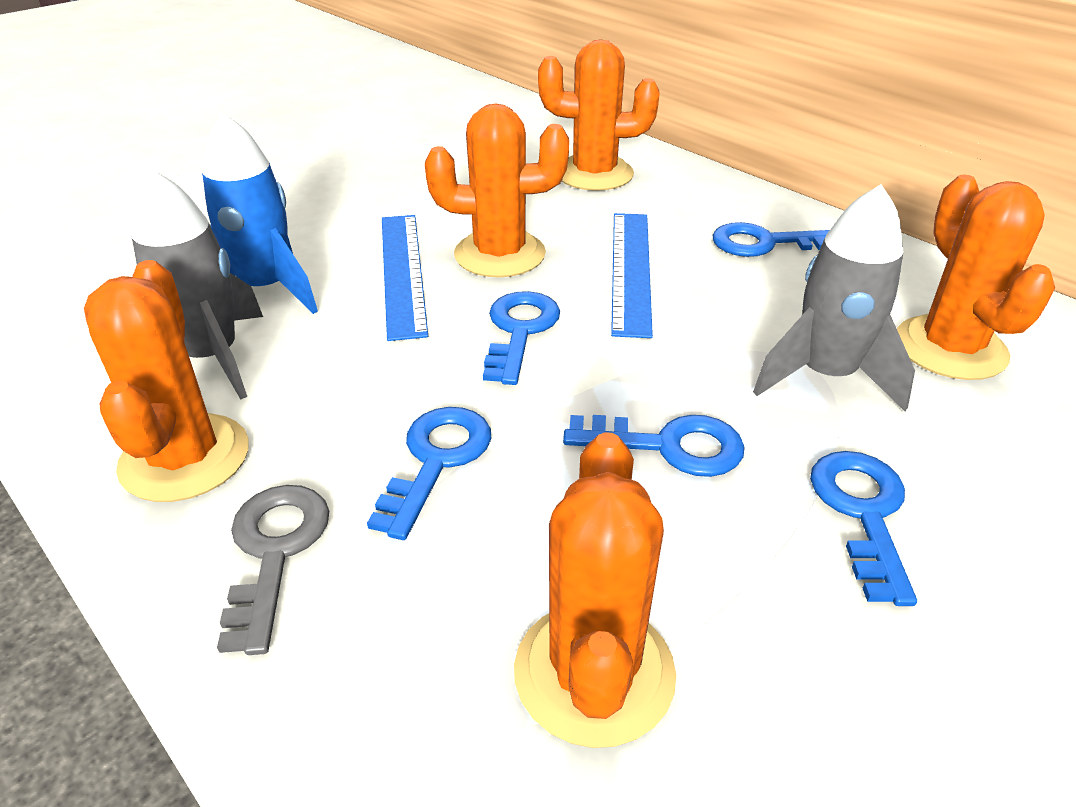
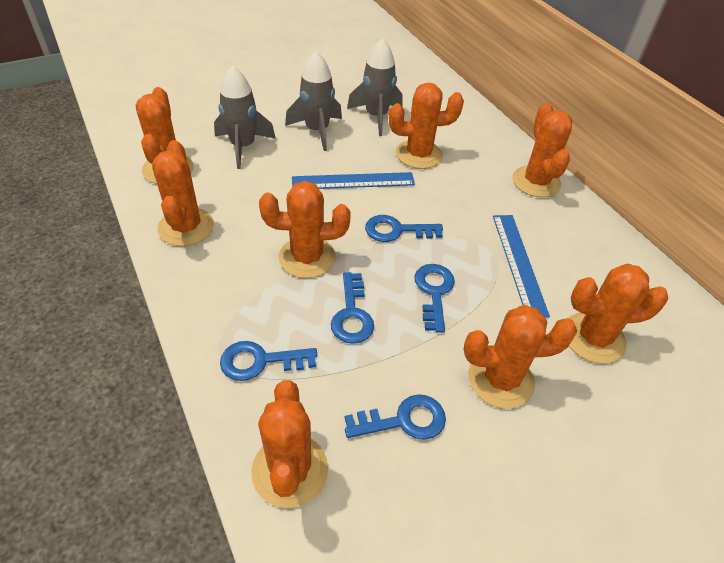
blue rocket: [202,112,318,314] = 1 -> none = 0
grey key: [217,485,329,655] = 1 -> none = 0
grey rocket: [131,169,263,400] [753,184,915,411] = 2 -> [214,65,276,169] [285,51,342,151] [347,38,402,136] = 3
orange cactus: [84,260,249,502] [425,103,569,278] [514,432,676,748] [538,39,660,191] [897,174,1055,380] = 5 -> [136,87,193,184] [152,140,214,246] [251,380,328,508] [259,181,351,278] [389,82,464,169] [464,305,577,409] [512,103,572,198] [569,263,668,364] = 8

